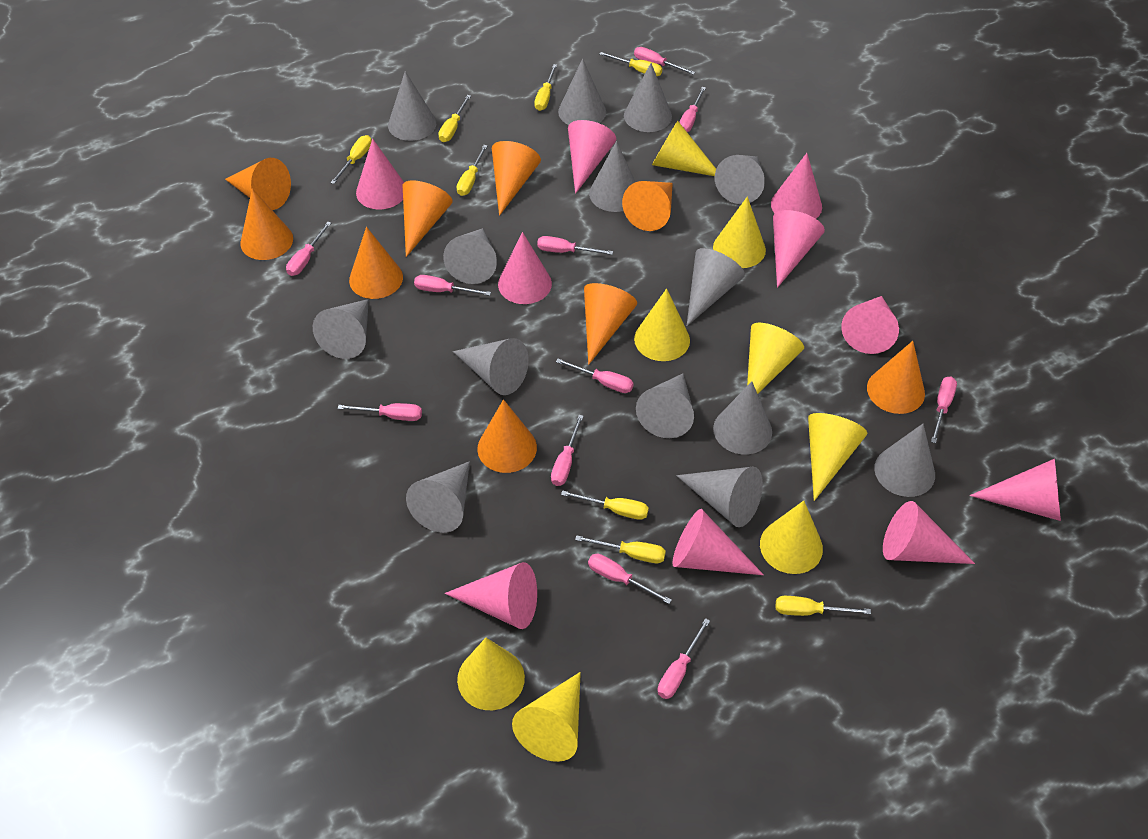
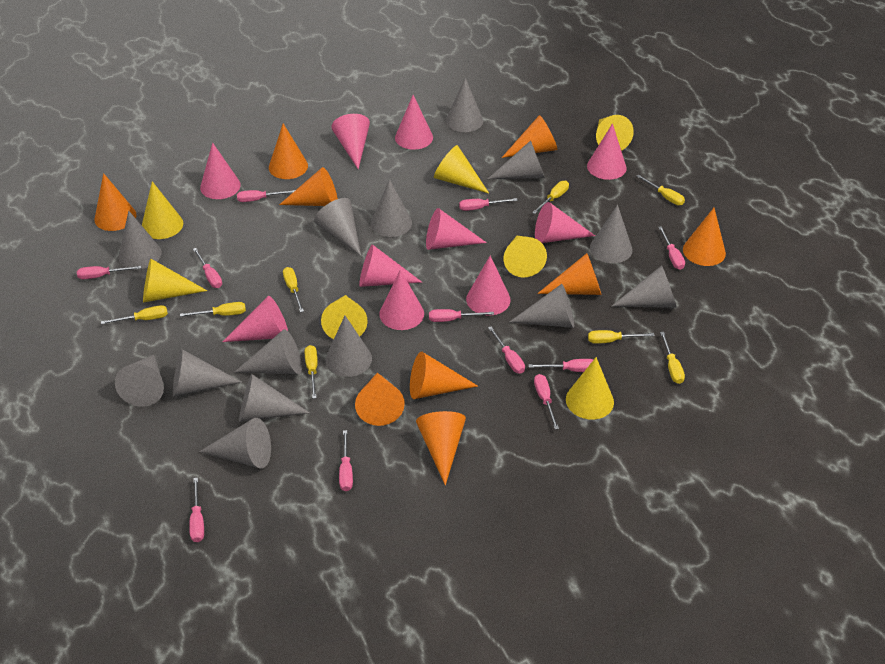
yellow cone: [457,638,525,710] [512,672,581,762] [634,289,690,361] [652,121,716,176] [713,197,766,268] [747,323,804,394] [760,501,823,574] [808,413,867,501] = 8 -> [142,181,183,239] [143,259,207,303] [321,295,368,339] [434,145,489,193] [504,236,547,277] [566,357,614,420] [596,115,634,151] = 7

